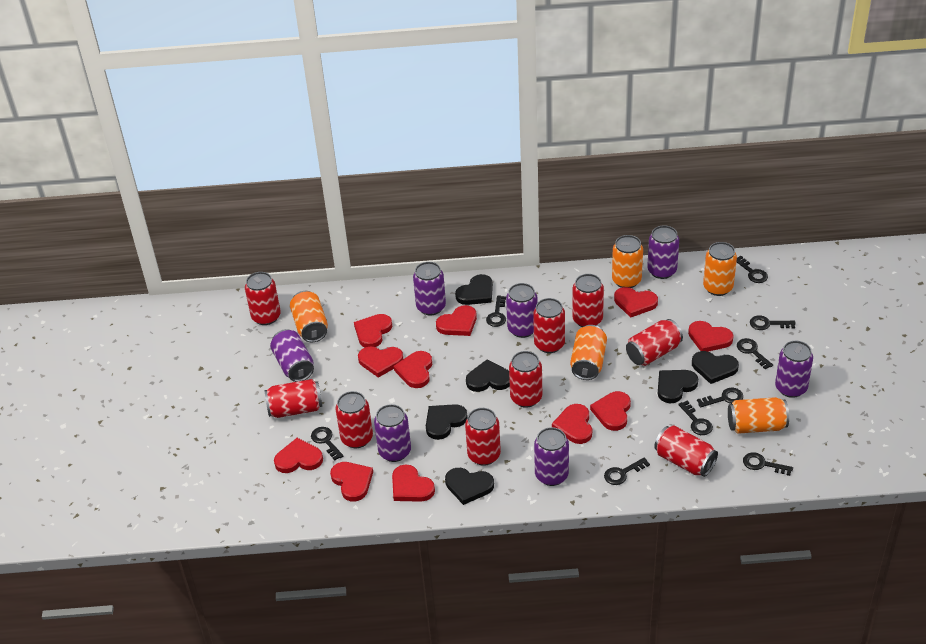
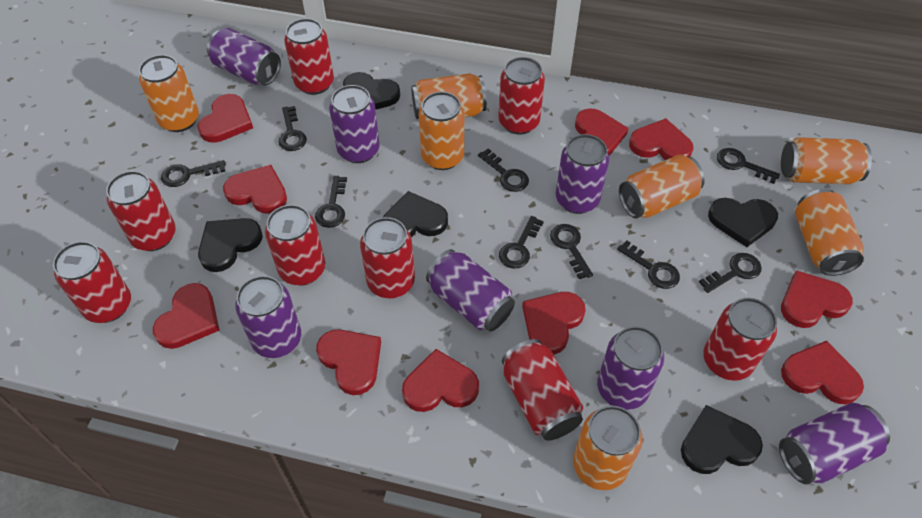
black heart: [426,404,468,440] [445,468,494,505] [455,274,493,305] [466,360,510,392] [658,370,698,403] [692,351,739,384] = 6 -> [198,218,263,272] [343,72,400,110] [383,191,448,237] [681,405,763,474] [708,198,778,247] = 5
orange can: [290,291,328,342] [570,325,607,380] [612,235,643,288] [703,242,737,296] [728,397,789,434] = 5 -> [139,55,199,132] [411,73,487,119] [419,92,464,170] [573,406,643,490] [619,154,705,218] [781,137,872,184] [795,189,864,276] = 7
red can: [245,272,281,325] [264,379,322,418] [335,391,373,448] [465,408,501,466] [509,351,542,408] [533,298,565,353] [572,274,604,327] [626,319,683,366] [654,426,718,477] = 9 -> [53,241,131,323] [106,171,176,251] [265,205,325,286] [284,18,334,95] [360,217,415,298] [498,57,545,135] [502,339,583,441] [703,298,777,381] = 8
red heart: [274,438,323,473] [330,462,373,501] [354,314,392,347] [358,346,403,378] [392,464,435,502] [394,351,432,388] [436,305,477,336] [552,404,592,444] [590,391,631,431] [614,287,658,318] [688,321,734,352] = 11 -> [153,283,220,349] [198,94,253,143] [223,165,287,214] [316,330,381,395] [402,349,479,412] [522,292,586,355] [575,108,628,156] [629,118,694,160] [781,270,853,328] [781,341,864,404] = 10

